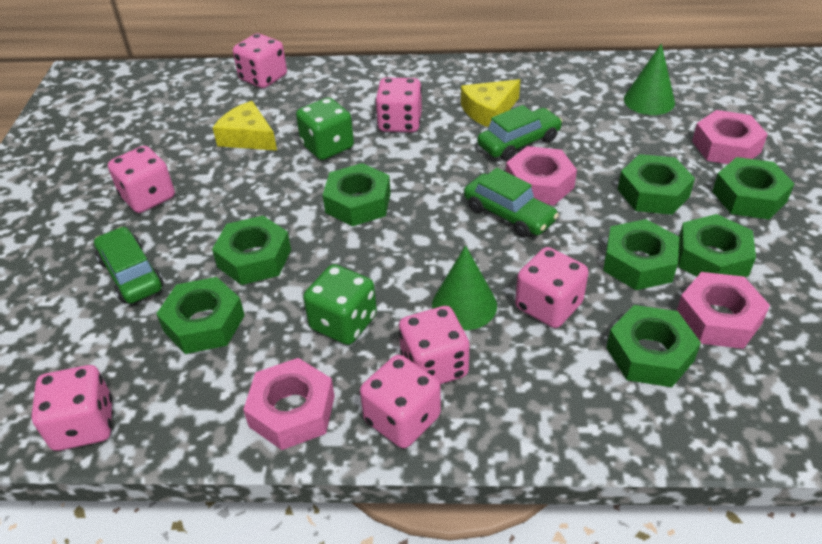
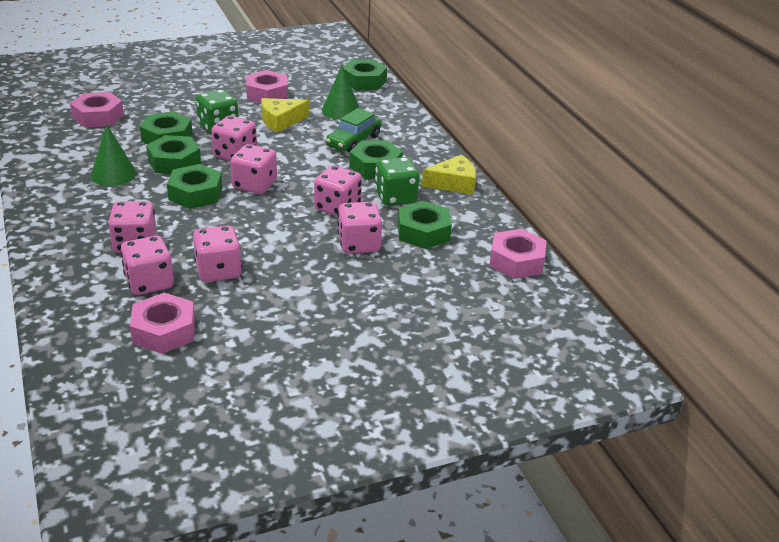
green car: [94,226,163,304] [464,168,559,238] [477,105,563,161] = 3 -> [326,108,381,153] = 1
green nut: [156,277,245,354] [212,216,291,285] [323,163,391,226] [603,219,679,290] [606,305,701,387] [617,154,695,215] [678,214,756,277] [712,157,795,220] = 8 -> [140,111,193,144] [146,135,201,174] [167,164,222,209] [343,59,387,90] [349,140,403,179] [398,201,452,249] = 6

